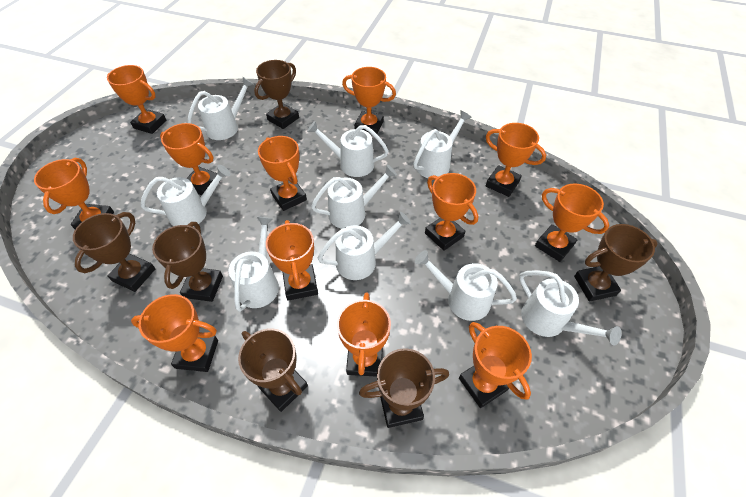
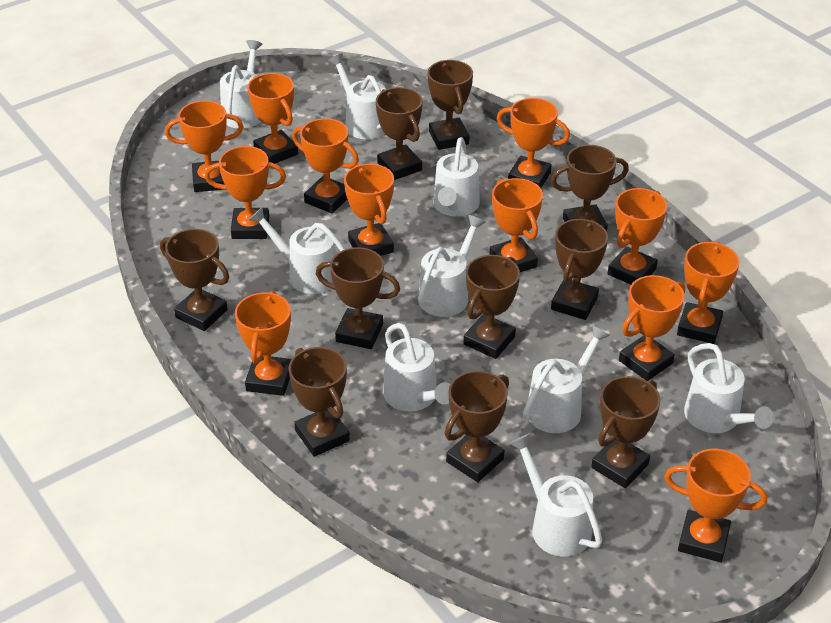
brown trophy: [73,212,155,292] [152,222,223,302] [238,328,308,412] [254,60,299,129] [359,348,449,428] [574,224,658,302] = 6 -> [160,229,229,331] [289,347,350,457] [316,247,400,349] [376,87,423,180] [427,60,473,150] [445,371,509,482] [464,255,520,359] [551,145,629,231] [551,219,608,320] [591,376,660,488] = 10

